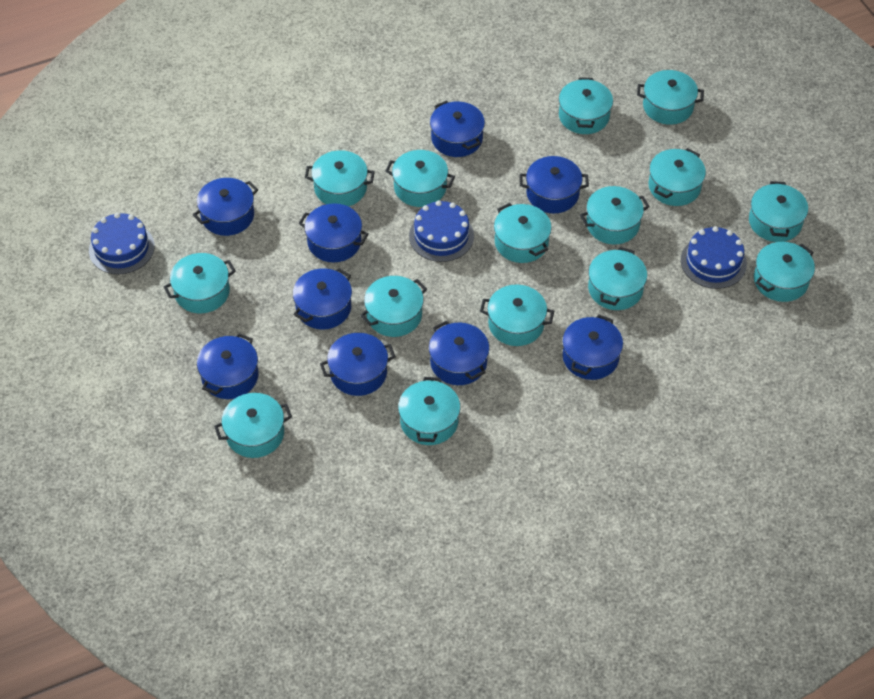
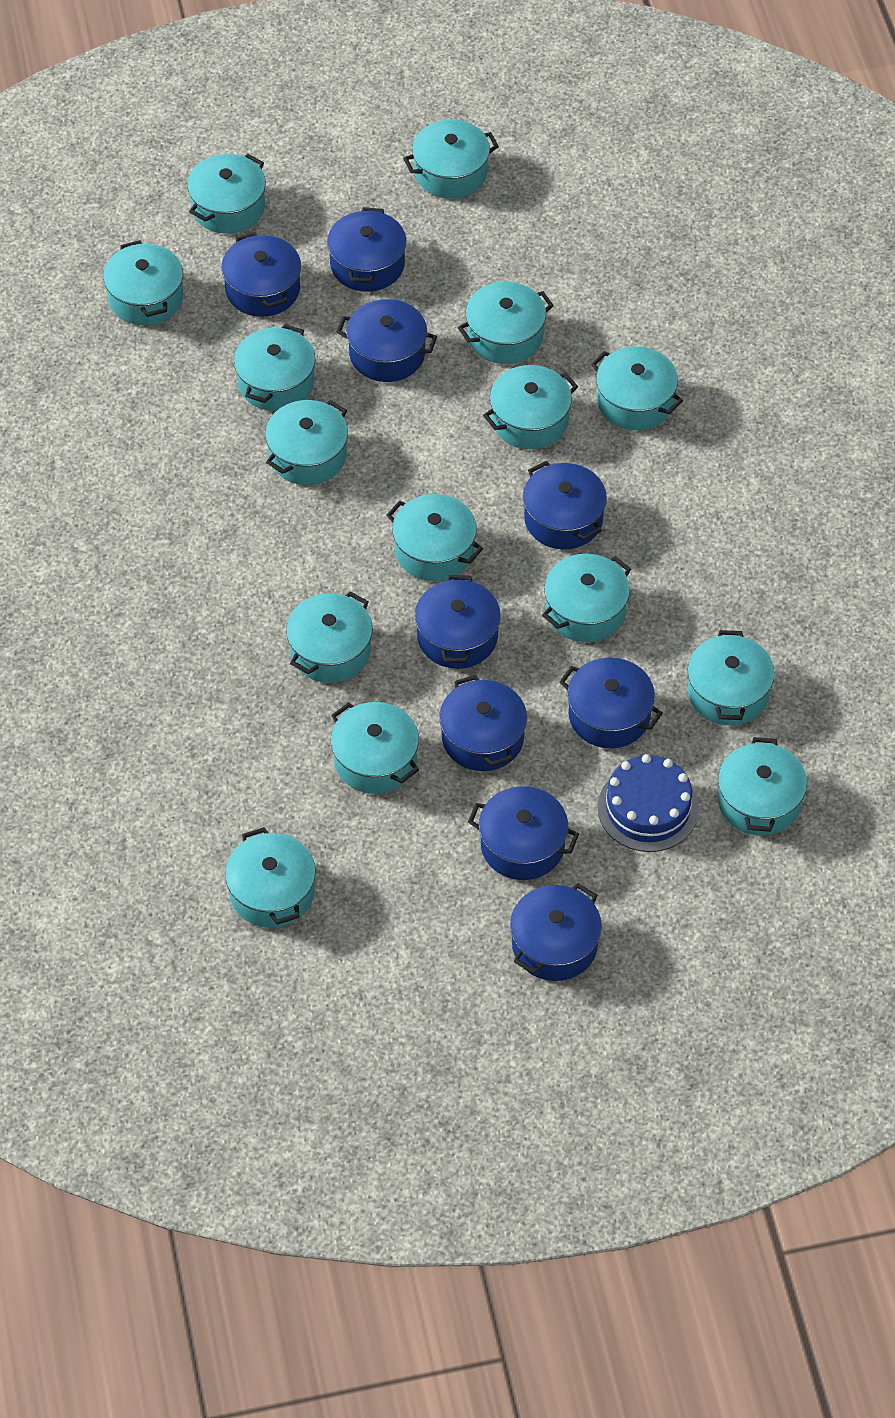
blue cake: [89,213,155,275] [409,200,474,262] [681,226,747,289] = 3 -> [598,754,699,852] = 1

